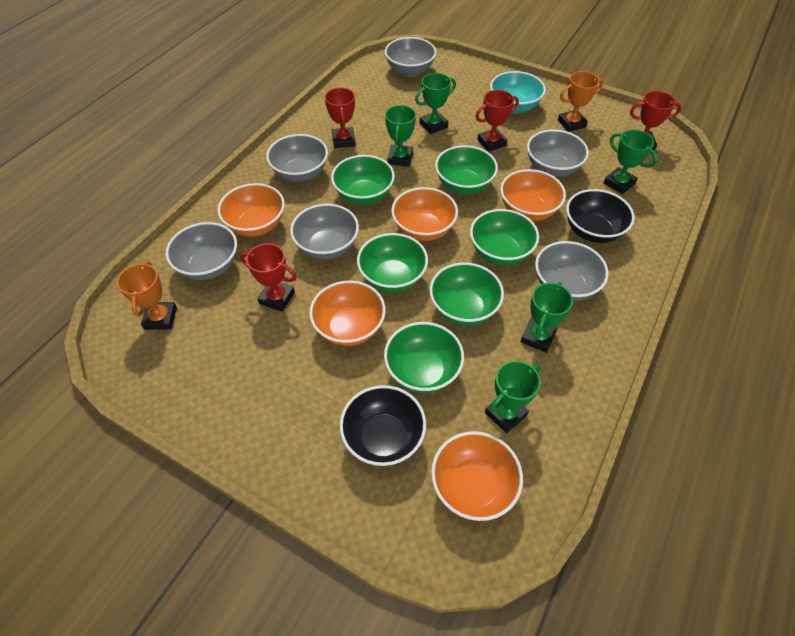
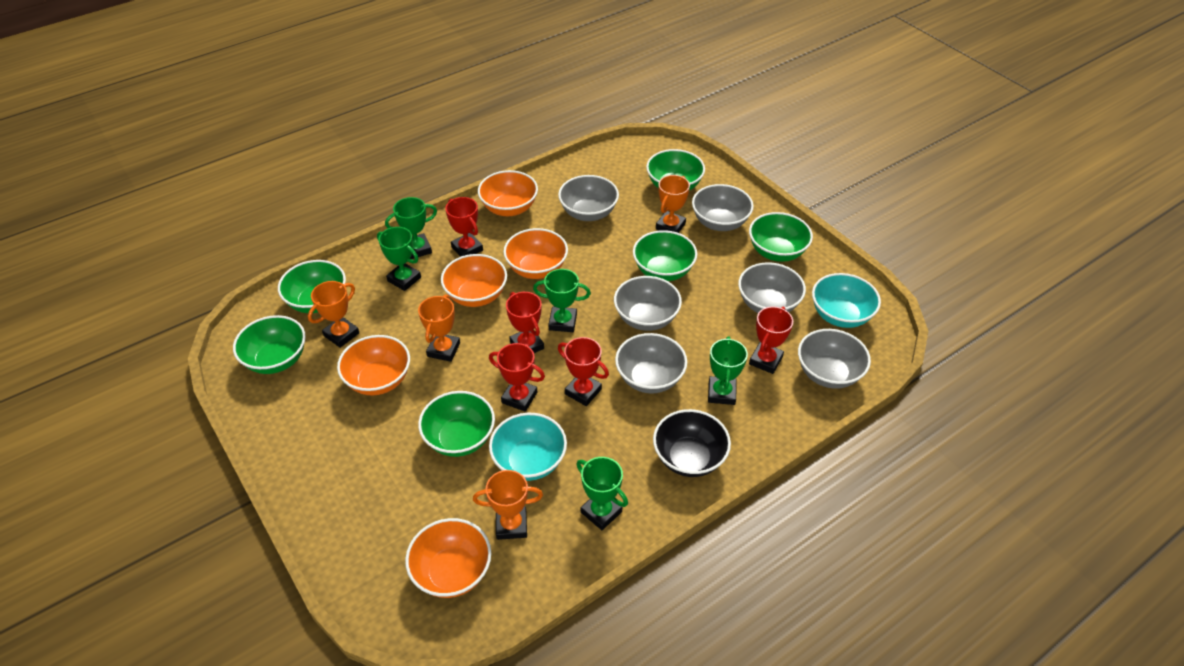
black bowl: [339,385,426,466] [566,189,635,243] = 2 -> [653,409,731,477] = 1
orange trophy: [117,261,177,330] [558,71,603,132] = 2 -> [308,281,359,348] [418,294,460,362] [473,470,543,540] [656,175,690,233] = 4
red trophy: [240,243,297,312] [325,88,356,148] [475,90,519,152] [630,91,681,151] = 4 -> [445,197,483,257] [489,343,545,412] [506,292,544,353] [558,337,609,406] [749,306,793,374] = 5
turquoise bowl: [490,71,546,114] = 1 -> [489,413,567,481] [812,273,881,328] = 2

